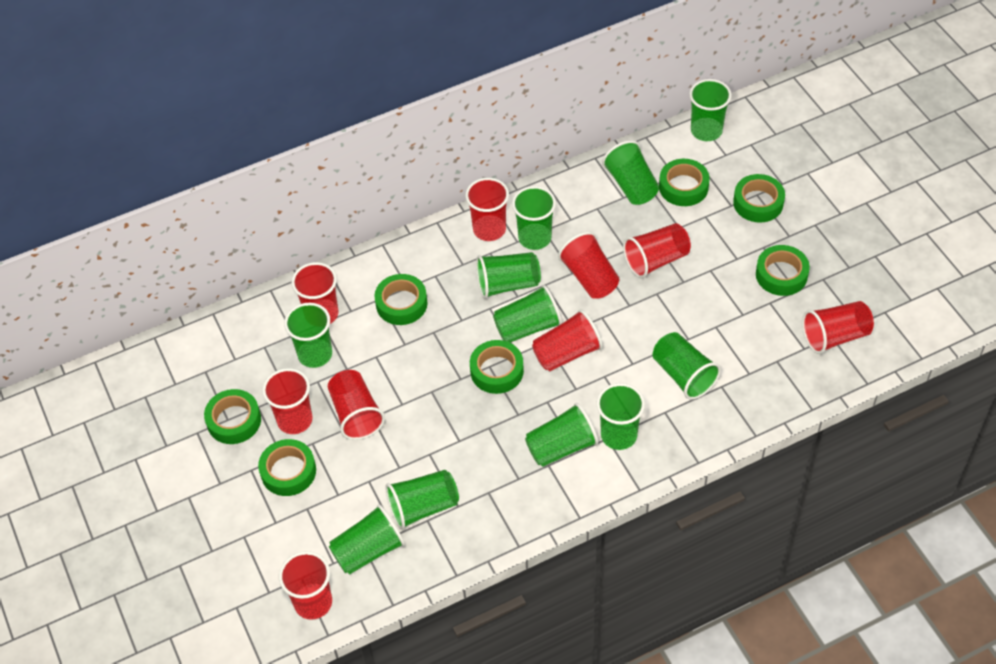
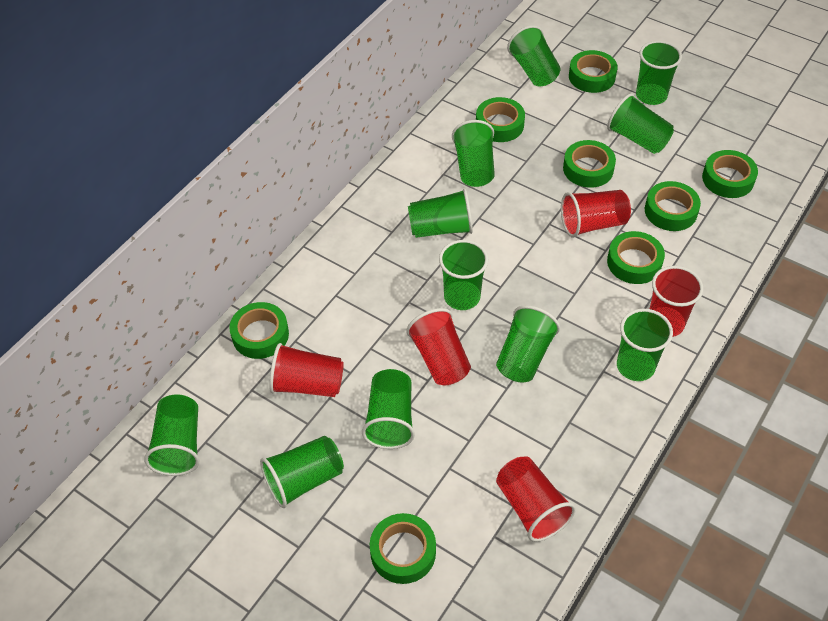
green tape: [204,389,261,444] [258,439,316,496] [374,274,427,325] [470,340,524,394] [659,159,709,206] [733,174,785,223] [756,245,810,296] = 7 -> [229,302,289,359] [370,513,436,584] [476,97,525,142] [563,140,616,188] [569,50,618,93] [607,231,665,284] [645,181,701,231] [702,150,758,198] = 8
red cup: [262,368,313,434] [279,551,332,620] [292,262,338,324] [328,370,385,440] [465,178,509,241] [532,310,603,371] [558,232,619,298] [623,223,691,278] [802,301,874,354] = 9 -> [269,343,344,397] [406,308,471,385] [496,457,576,542] [561,190,631,238] [650,266,703,337] = 5

